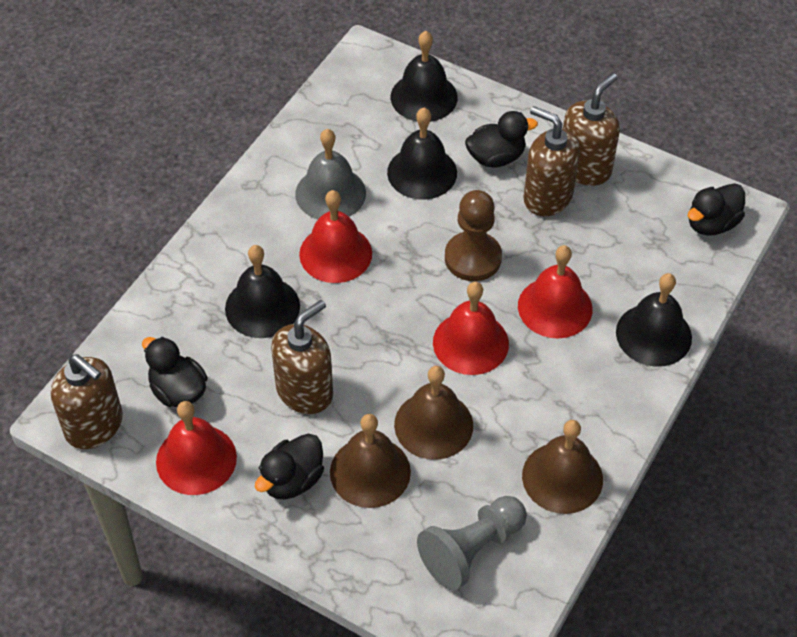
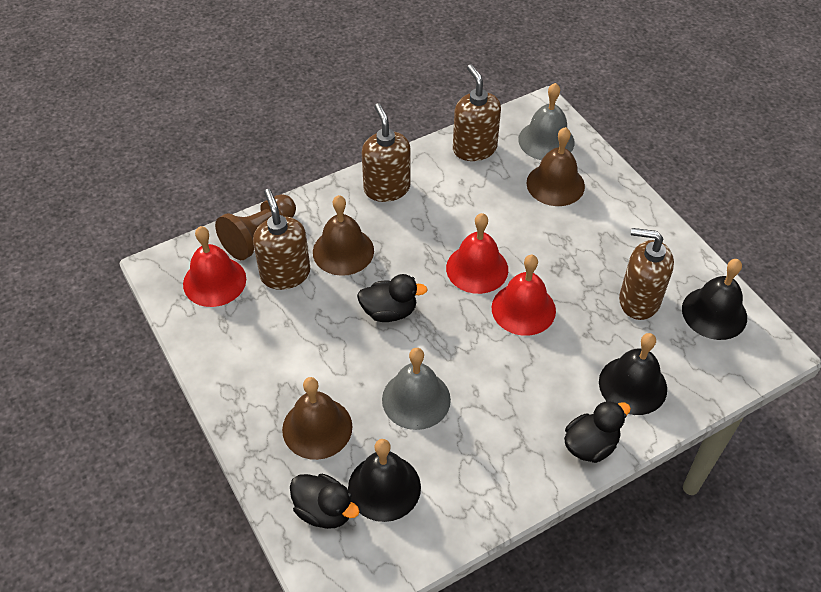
black bell: [225,245,300,338] [387,108,457,200] [391,31,458,122] [616,273,692,367] = 4 -> [348,439,421,522] [599,333,667,415] [682,259,747,340] = 3
black duck: [142,337,208,407] [255,433,324,499] [465,111,538,168] [688,183,745,236] = 4 -> [290,474,359,529] [357,274,428,322] [564,400,631,463] = 3
grey bell: [295,129,366,219] = 1 -> [382,348,451,430] [518,83,574,160] = 2
grey pawn: [417,496,527,590] = 1 -> none = 0
red bell: [156,401,237,495] [299,190,372,283] [433,282,509,375] [518,245,593,338] = 4 -> [183,226,246,307] [446,213,508,294] [492,255,556,336] = 3

